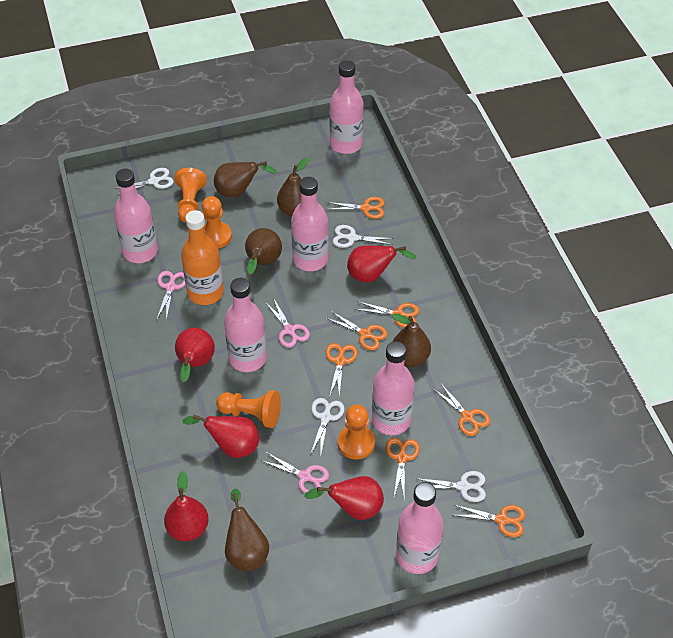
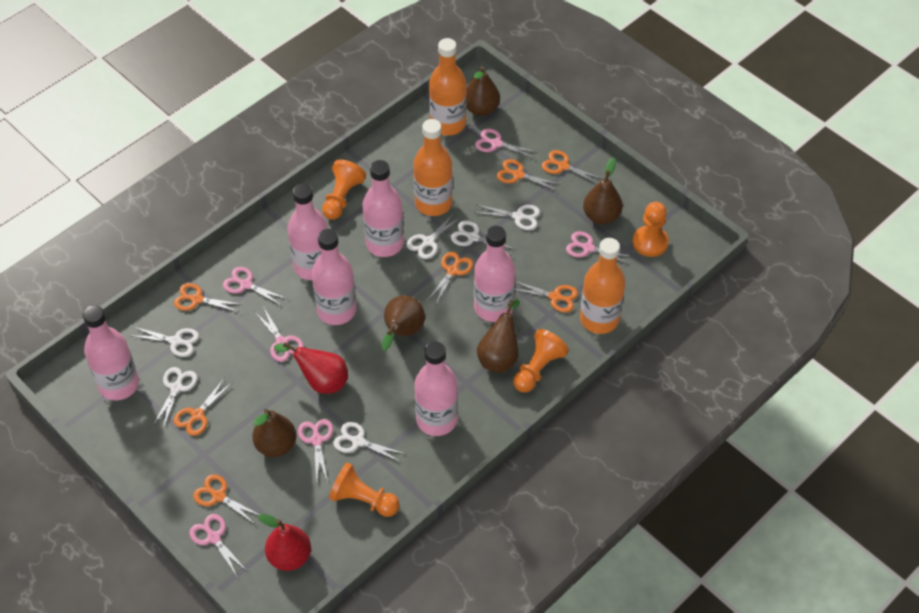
orange bottle: [181,210,224,305] = 1 -> [413,119,453,216] [429,38,466,135] [580,238,625,334] = 3
pink scissors: [157,271,186,321] [260,452,329,493] [265,298,310,348] = 3 -> [189,514,248,578] [223,267,287,306] [256,308,304,362] [298,419,333,483] [475,129,537,159] [566,231,631,264] = 6
red pear: [164,471,209,541] [175,328,215,383] [182,415,259,458] [304,476,384,520] [347,246,417,282] = 5 -> [258,514,311,571] [274,342,348,394] = 2
white scissors: [114,168,174,195] [310,398,345,455] [333,225,394,248] [415,471,486,502] = 4 -> [132,327,199,357] [153,367,197,429] [333,422,406,462] [407,212,462,259] [451,220,515,256] [477,205,540,230] = 6

